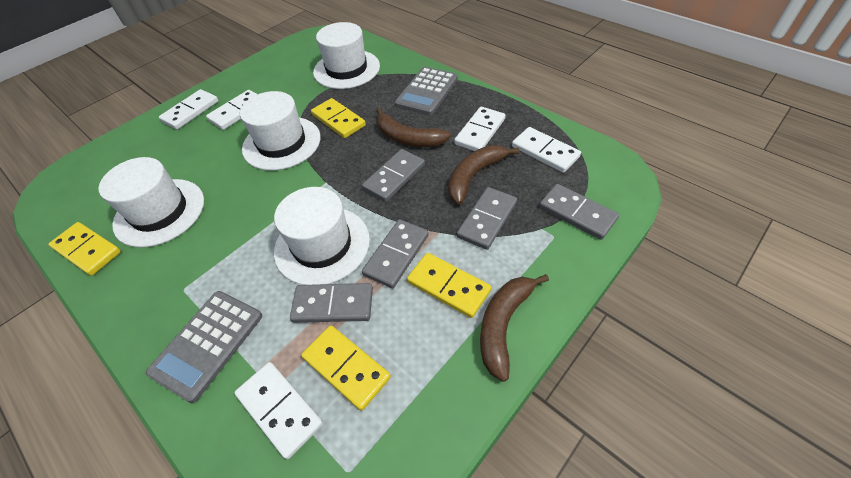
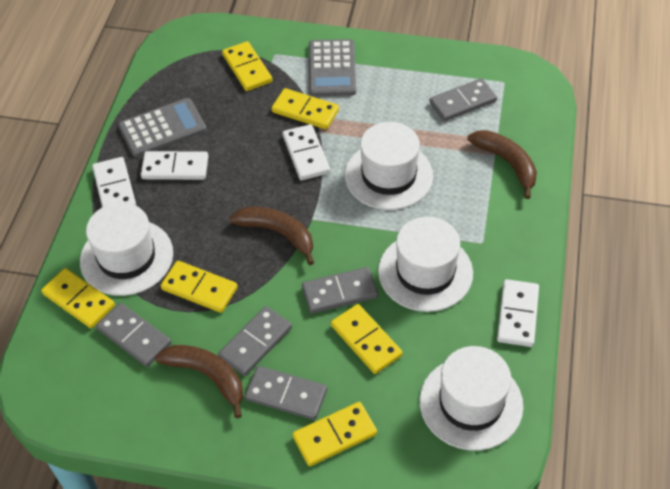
white domino: [159,89,218,129] [206,90,258,130] [234,362,323,459] [454,107,506,151] [512,127,581,173] = 5 -> [92,157,136,207] [141,151,208,180] [282,124,330,180] [497,279,539,347] = 4
yellow domino: [48,222,121,276] [301,326,391,411] [311,98,366,138] [407,253,491,318] = 4 -> [41,268,115,328] [161,261,238,313] [222,41,273,91] [271,88,339,129] [292,402,377,466] [331,304,403,374] = 6

